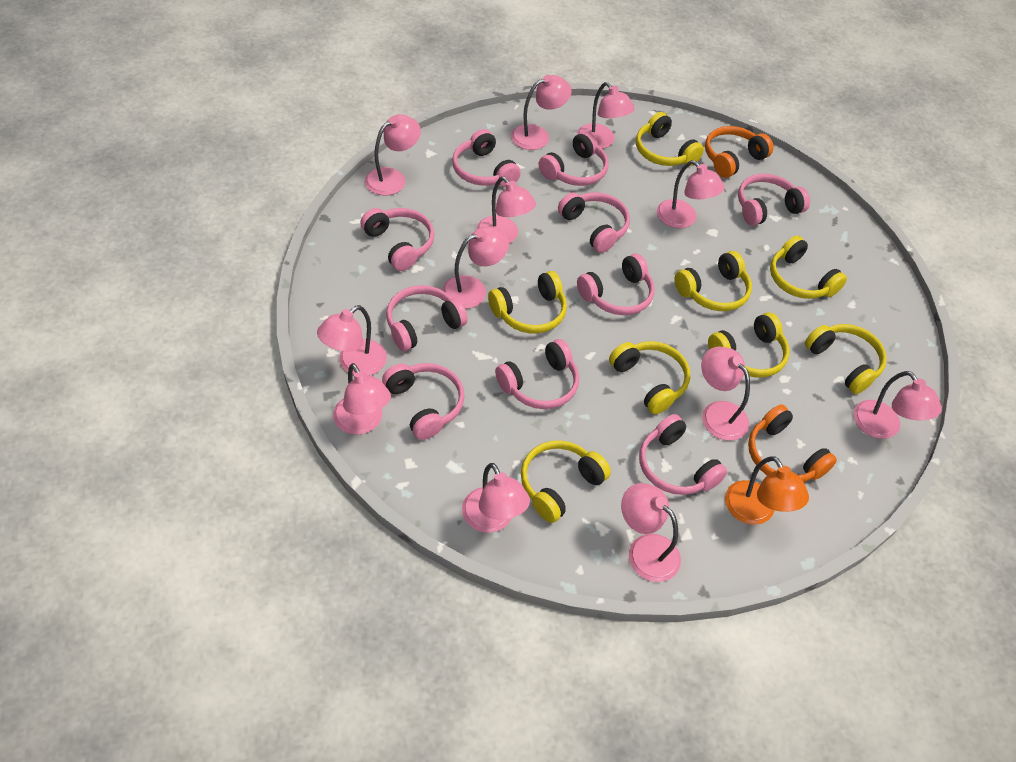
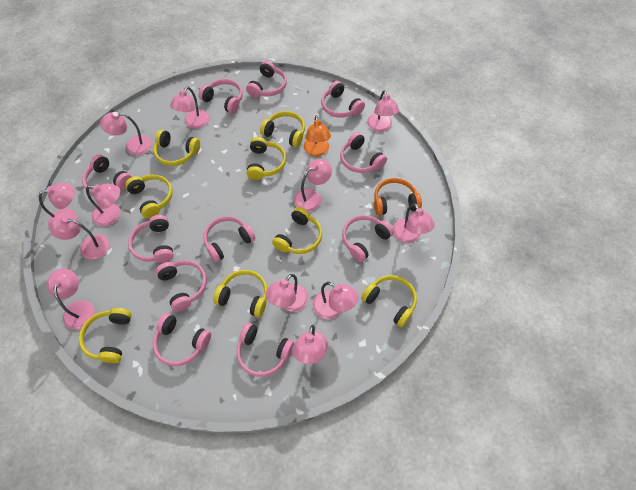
orange headphones: [705,126,774,178] [748,405,837,482] = 2 -> [374,178,422,215] = 1
pink headphones: [360,208,434,271] [382,363,465,440] [386,285,468,351] [452,129,521,187] [495,339,579,409] [539,131,609,186] [558,192,630,253] [577,253,655,315] [639,414,727,495] [738,173,810,226] = 10 -> [82,154,132,195] [128,215,174,263] [153,313,211,366] [156,260,207,312] [199,79,243,114] [203,216,255,262] [236,323,294,377] [246,61,287,98] [321,81,365,118] [340,132,387,173] [342,215,394,262] = 11

